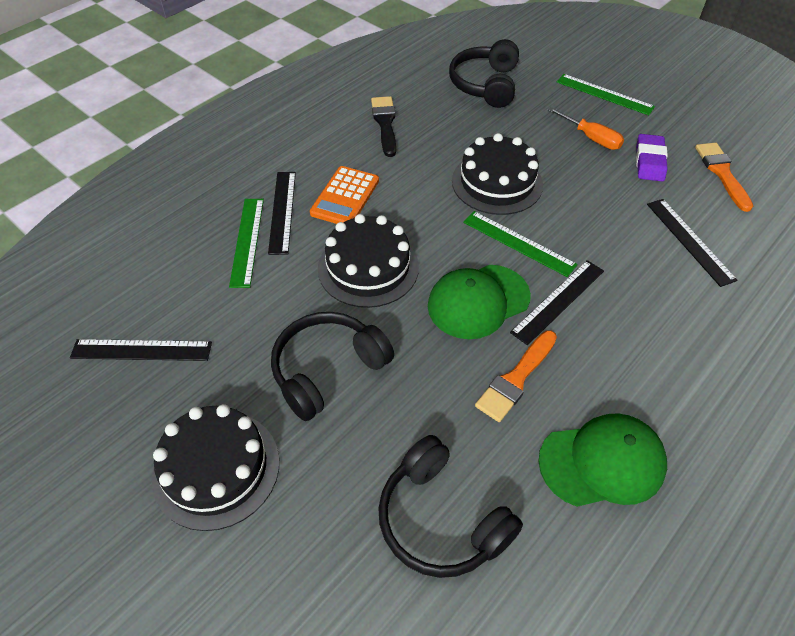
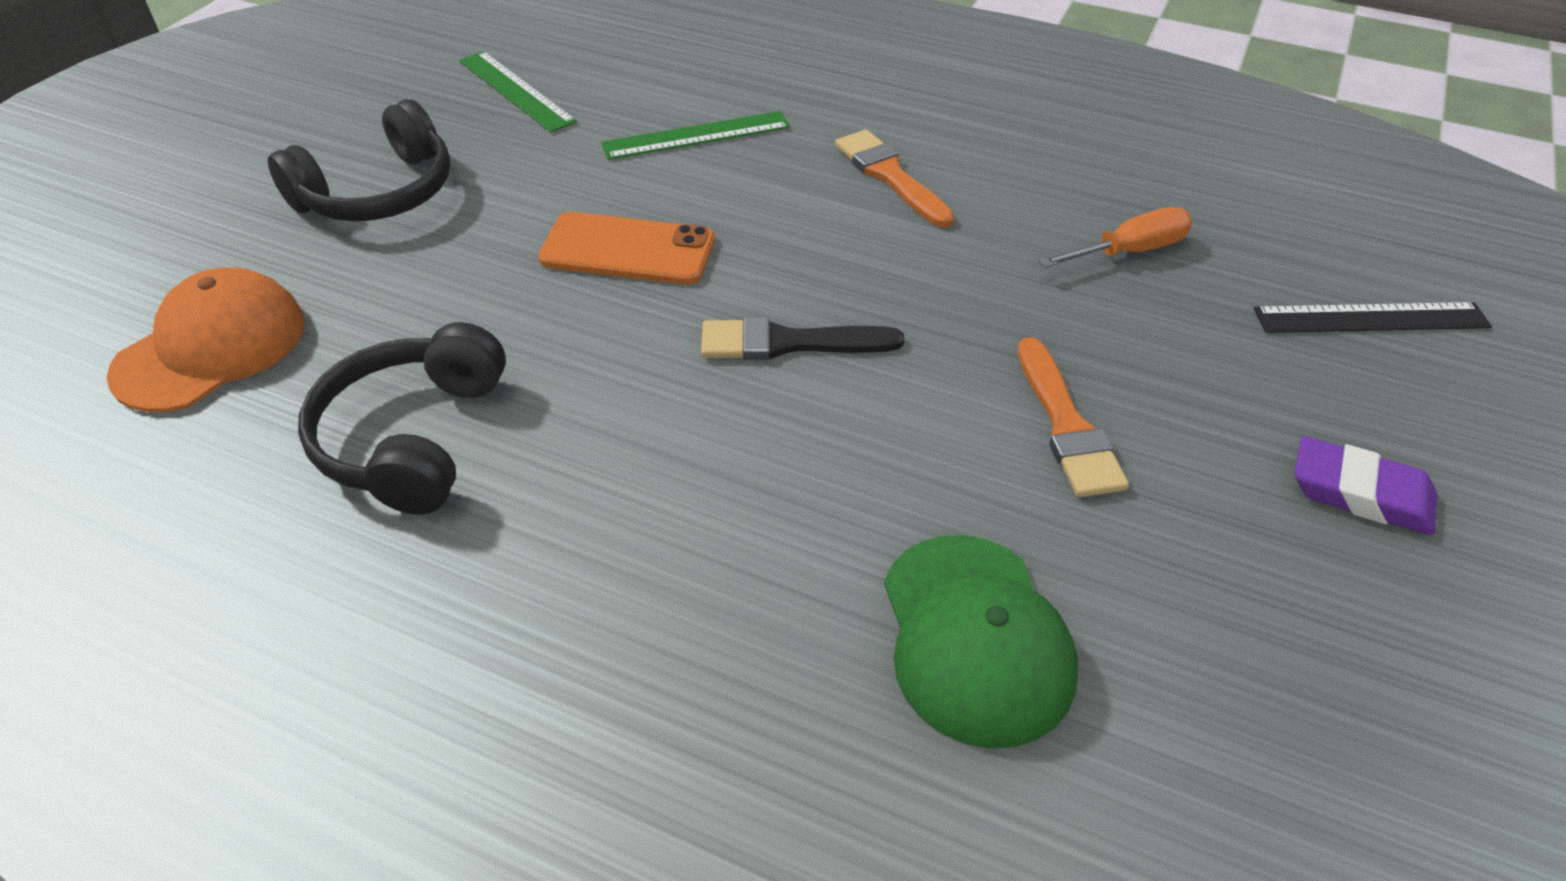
black cake: [152,404,279,531] [318,214,419,308] [452,133,543,215] = 3 -> none = 0
black headphones: [271,312,394,421] [378,435,523,578] [449,39,519,108] = 3 -> [268,99,451,221] [298,322,506,515] = 2
black ruler: [70,339,212,361] [268,172,296,255] [510,260,604,345] [647,199,738,287] = 4 -> [1254,302,1492,333] = 1
green cap: [428,265,531,339] [538,413,667,507] = 2 -> [884,535,1078,749] = 1
green ruler: [229,199,264,288] [463,211,578,277] [557,74,655,115] = 3 -> [459,51,577,133] [601,111,790,160] = 2
orange calculator: [310,166,379,224] = 1 -> none = 0
orange cap: none = 0 -> [107,267,305,412] = 1
orange phone: none = 0 -> [538,212,715,285] = 1

